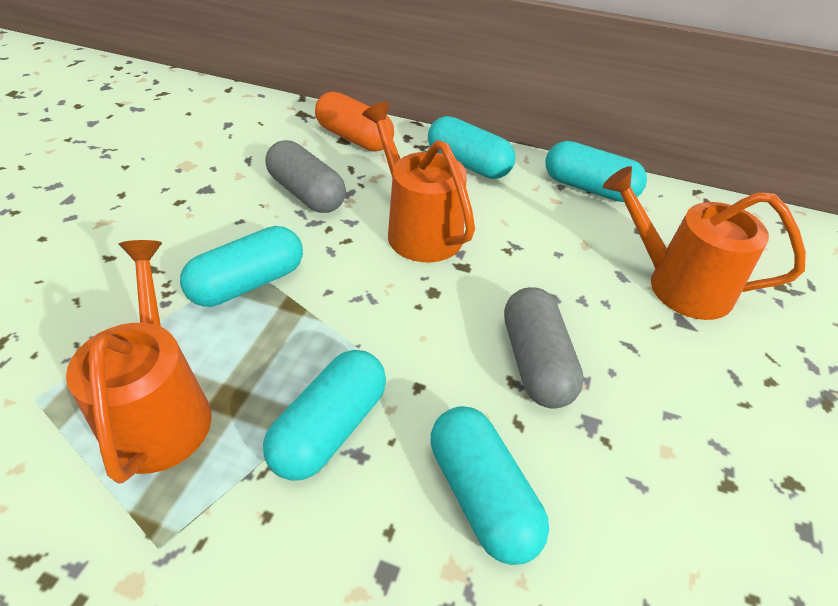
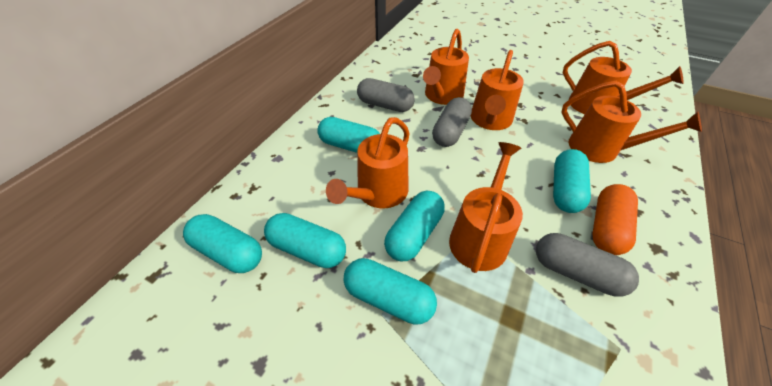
grey capsule: [265,140,346,213] [504,287,584,409] = 2 -> [357,78,415,112] [432,97,472,147] [536,233,639,296] = 3
orange watering can: [66,240,212,484] [362,102,475,262] [603,166,806,320] = 3 -> [326,117,410,208] [423,29,469,105] [449,142,523,273] [471,50,524,130] [561,81,702,163] [563,41,684,114] = 6
turquoise capsule: [180,226,303,307] [263,350,386,481] [428,116,516,179] [431,406,549,565] [545,141,647,202] = 5 -> [183,214,262,273] [264,213,346,268] [317,117,380,153] [344,258,437,325] [384,191,445,261] [553,149,591,213] = 6

